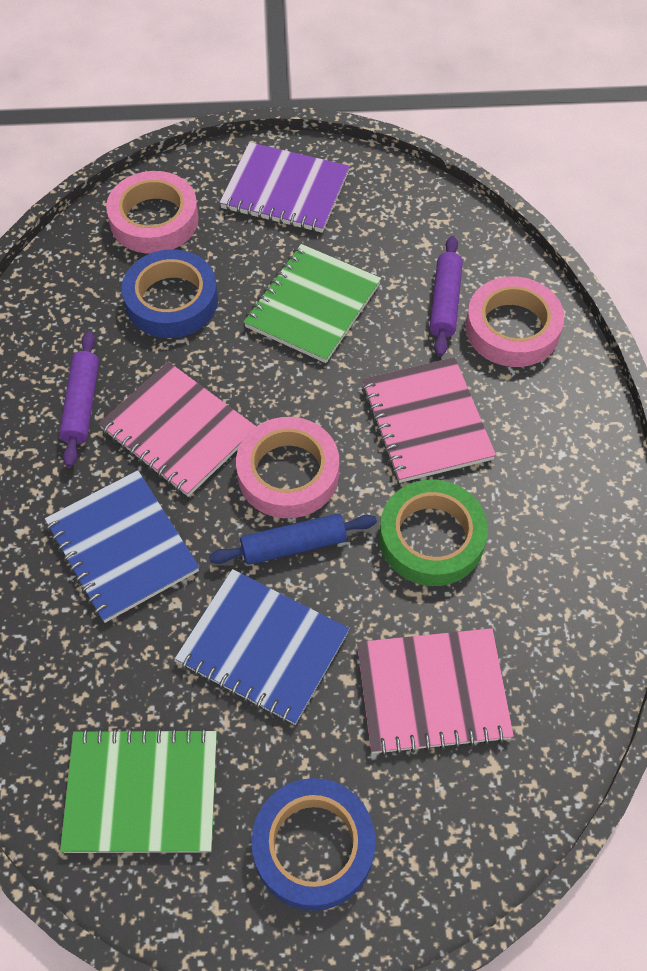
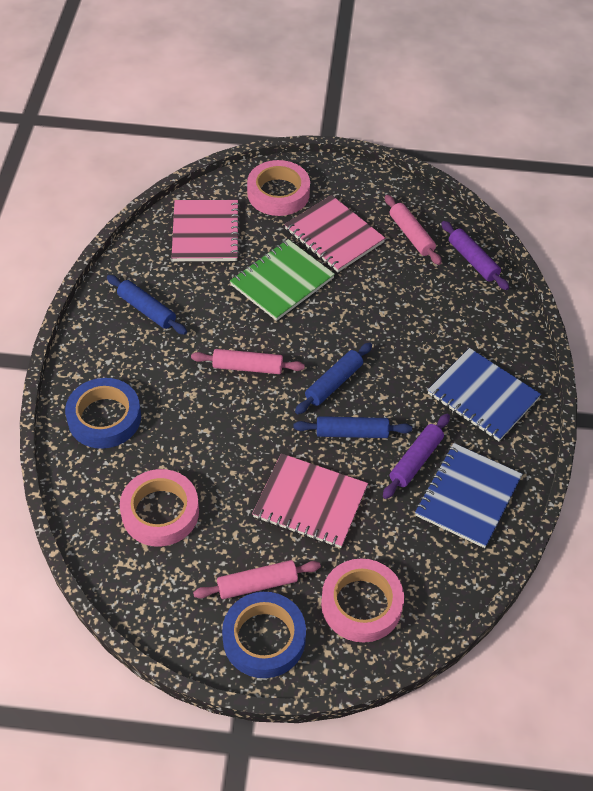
blue rolling pin: [209,513,377,565] = 1 -> [107,275,187,335] [293,416,412,438] [295,342,372,414] = 3
green notebook: [60,728,217,853] [244,244,381,363] = 2 -> [230,239,335,321] = 1
green tape: [380,480,488,586] = 1 -> none = 0
pink rolling pin: none = 0 -> [191,349,305,374] [193,560,321,599] [385,195,442,265] = 3
purple notebook: [219,142,350,233] = 1 -> none = 0

